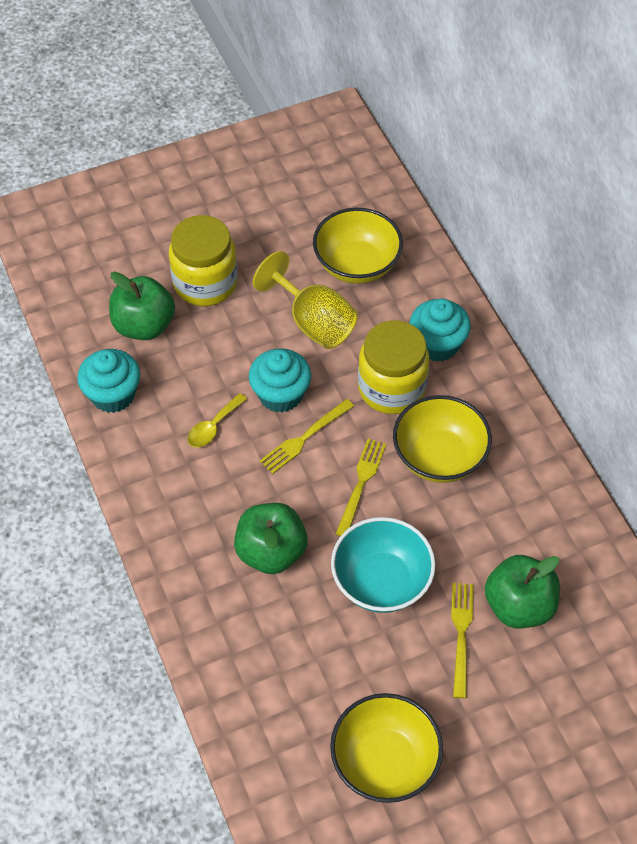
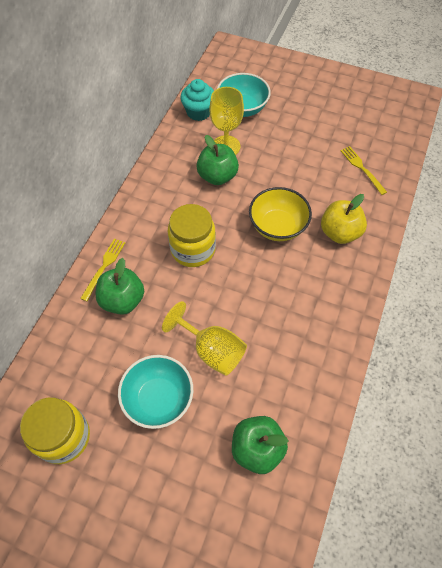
turquoise bowl: [331,517,436,613] = 1 -> [118,355,193,429] [217,73,271,117] = 2
turquoise cupcake: [77,349,140,413] [249,348,311,413] [410,298,471,362] = 3 -> [181,79,214,121] = 1
yellow apple: none = 0 -> [321,194,367,244] = 1
yellow bowl: [313,208,403,284] [330,693,443,803] [393,395,492,483] = 3 -> [249,187,312,241] = 1
yellow fork: [260,399,354,474] [336,439,386,536] [451,583,473,698] = 3 -> [80,238,125,301] [340,146,387,195] = 2
yellow goblet: [253,251,358,349] = 1 -> [162,301,247,376] [209,87,244,155] = 2
yellow spoon: [187,393,247,447] = 1 -> none = 0

